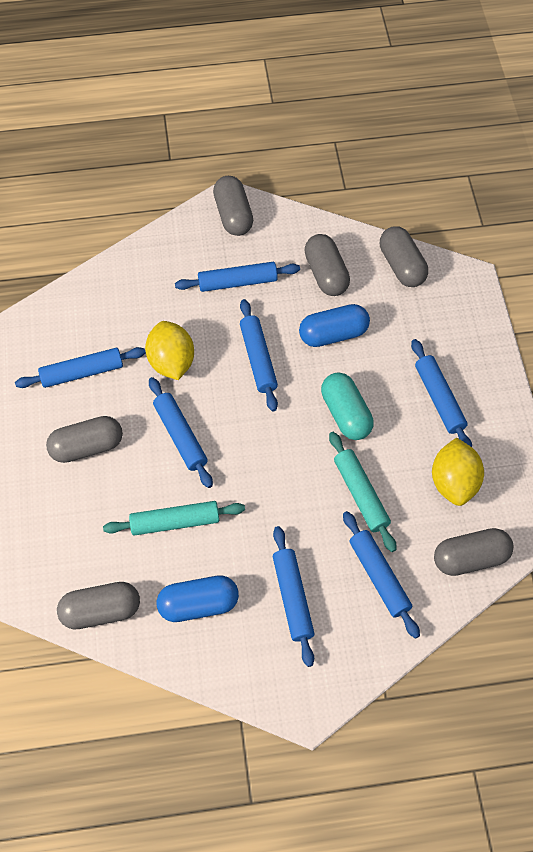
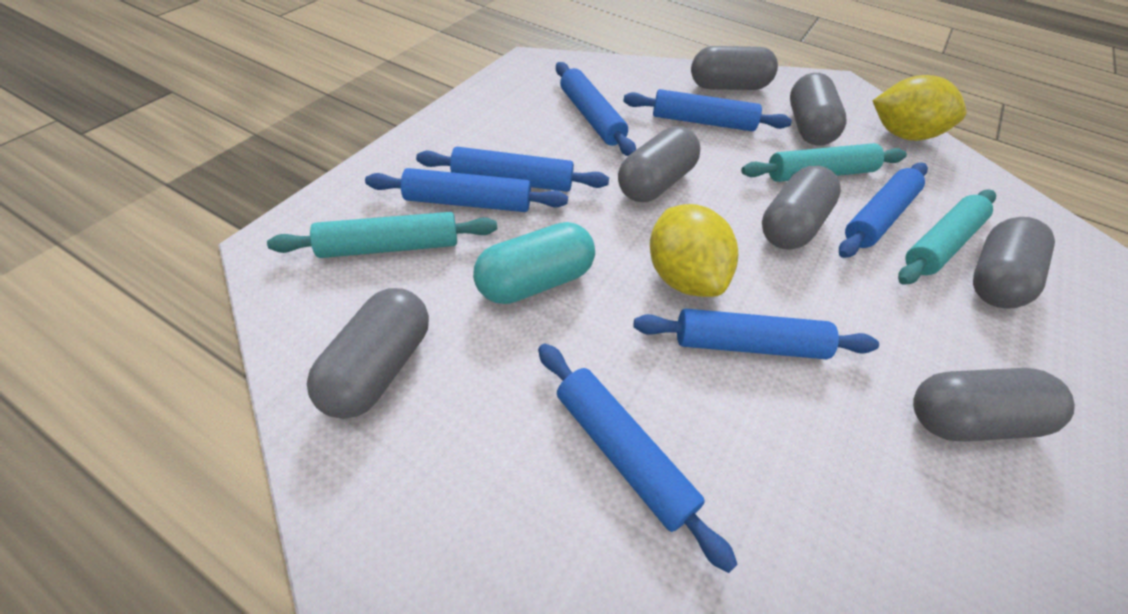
blue capsule: [157,575,239,622] [299,304,370,347] = 2 -> none = 0
grey capsule: [46,416,123,463] [57,582,140,629] [213,176,253,236] [304,234,350,296] [380,226,428,287] [434,528,513,576] = 6 -> [307,288,429,419] [618,126,701,202] [691,46,778,90] [762,166,841,250] [790,73,847,146] [913,368,1075,442] [973,217,1055,309] = 7
turquoise rolling pin: [103,501,245,536] [329,432,396,552] = 2 -> [267,212,497,258] [741,143,907,182] [898,189,996,285] = 3

